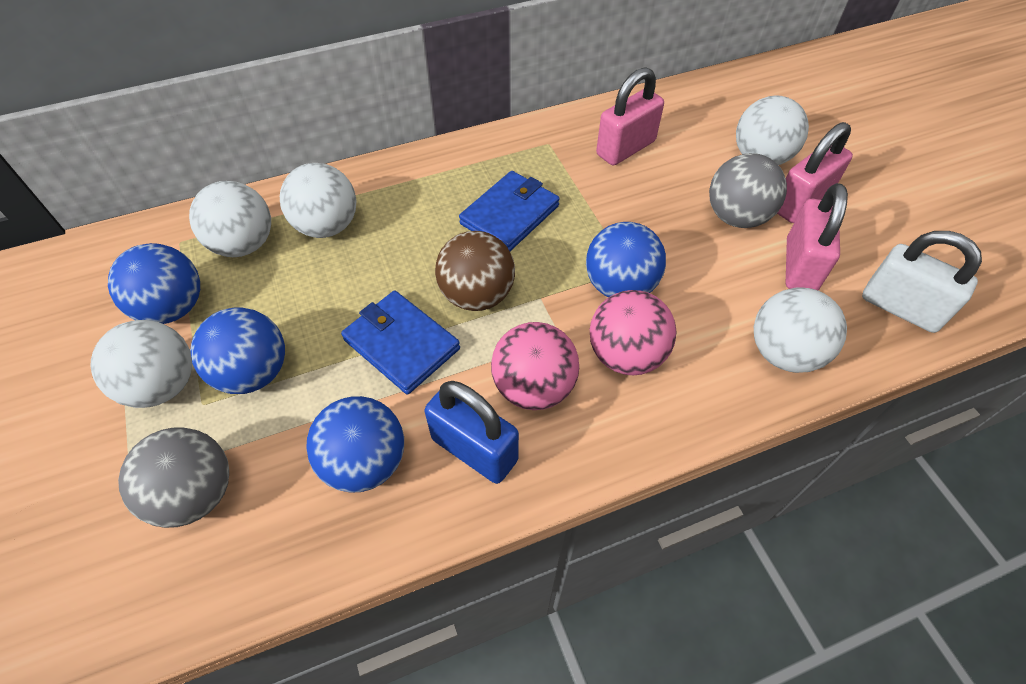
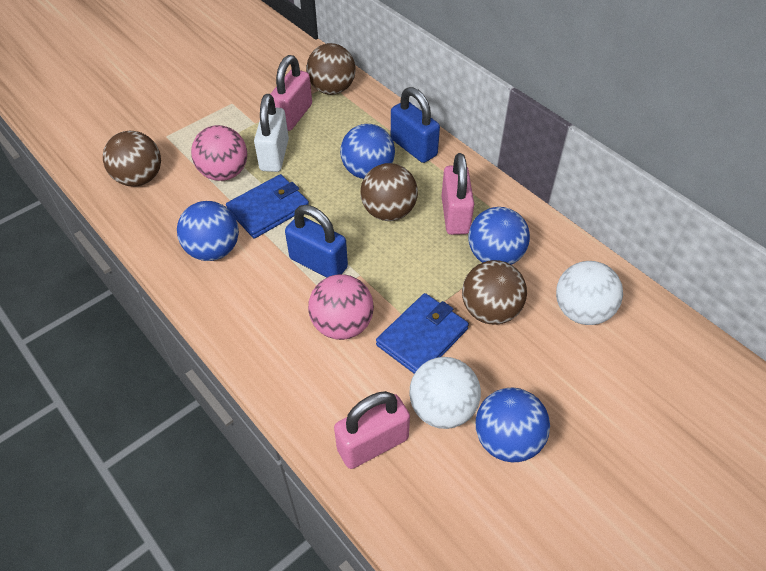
blue padlock: [425,381,519,484] = 1 -> [285,205,348,277] [391,87,440,163] = 2
brown ball: [435,231,515,311] = 1 -> [103,131,161,187] [306,43,355,95] [360,163,418,221] [462,260,527,325] = 4
grey ball: [118,428,229,528] [709,153,787,228] = 2 -> none = 0
white ball: [90,320,192,408] [189,181,271,257] [280,163,356,238] [736,95,809,165] [754,288,847,373] = 5 -> [409,357,481,429] [556,261,623,325] = 2

